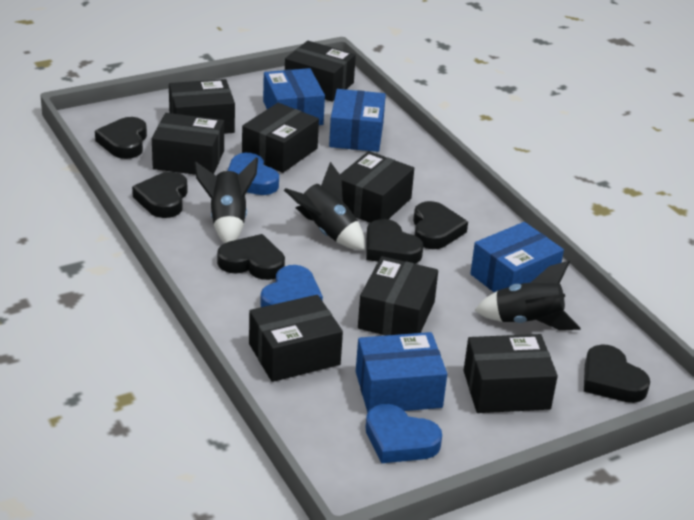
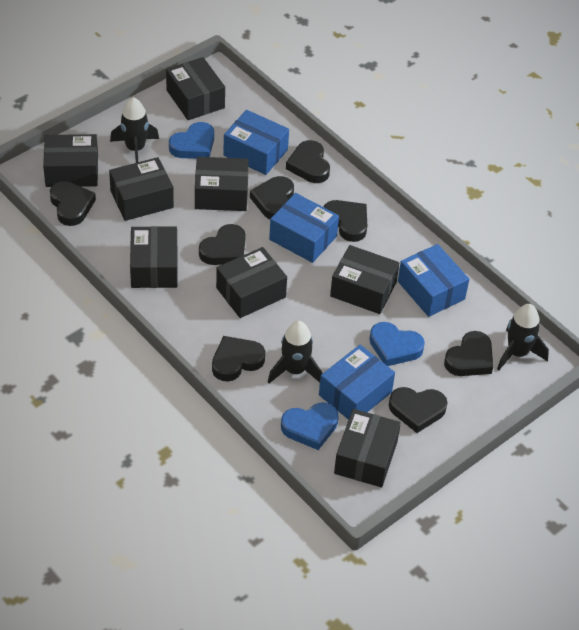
black heart: [95,117,147,159] [132,172,188,218] [217,234,285,280] [366,219,423,264] [413,201,468,249] [584,344,650,403] = 6 -> [50,181,96,226] [199,224,246,265] [212,336,265,381] [250,176,294,219] [286,140,330,183] [324,200,367,242] [389,387,448,433] [444,331,493,376] = 8

